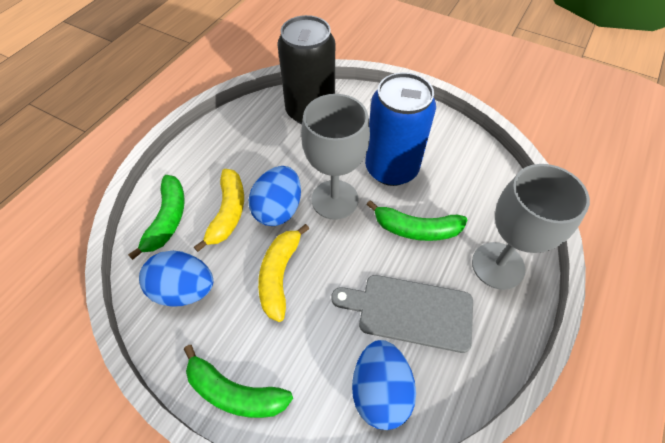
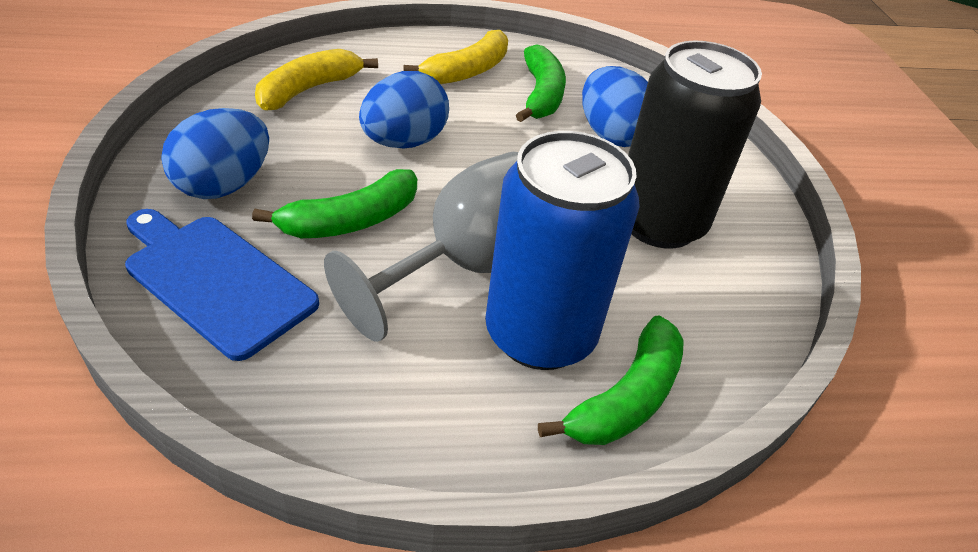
blue cutting board: none = 0 -> [125,209,319,361] = 1
grey cutting board: [331,275,473,353] = 1 -> none = 0
grey goblet: [301,94,370,220] [472,164,590,290] = 2 -> [324,152,518,342] = 1

